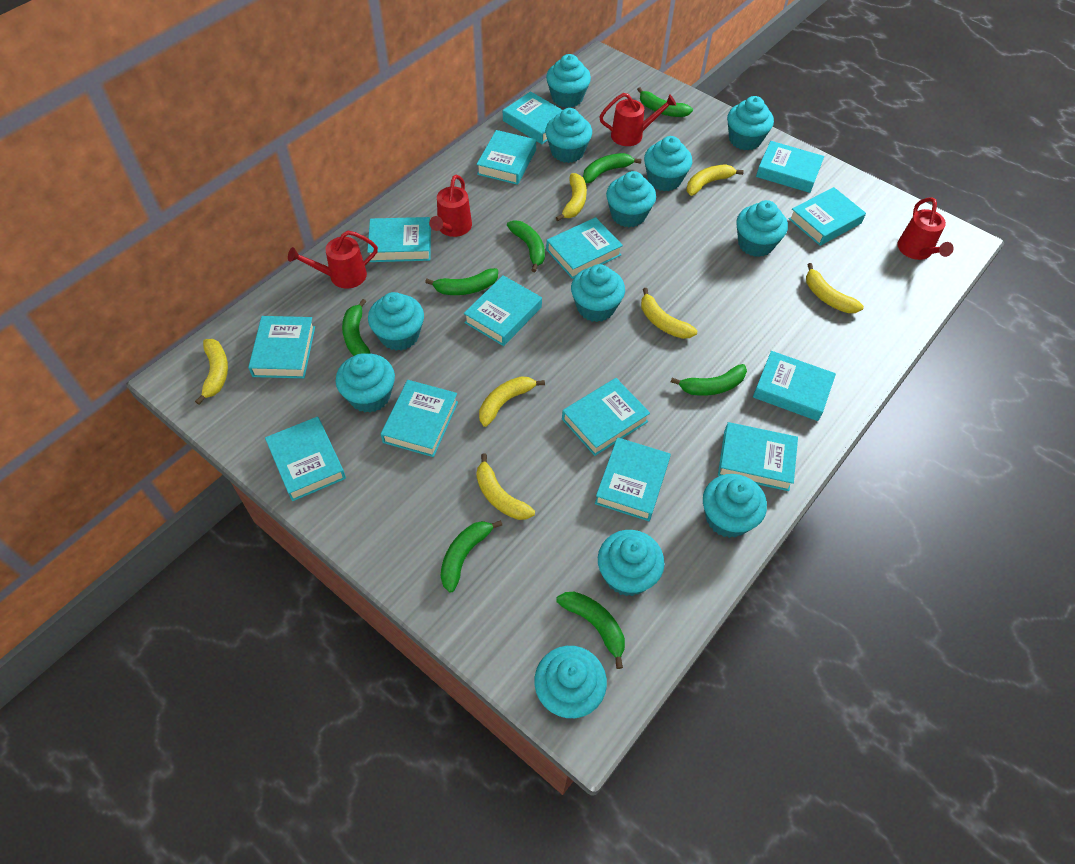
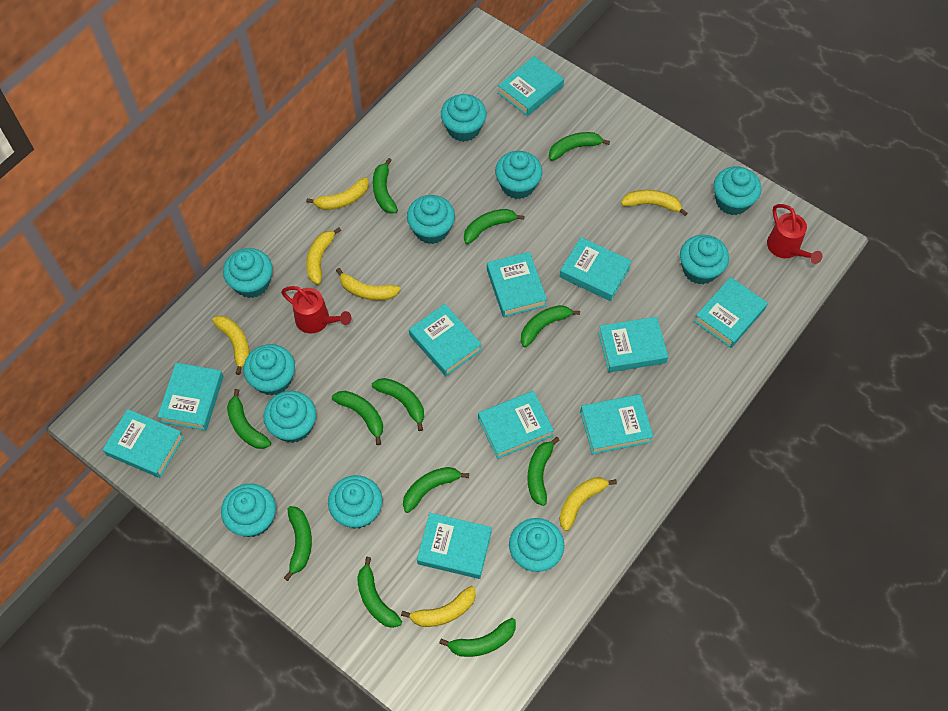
green banana: [342,299,371,356] [425,268,498,295] [440,520,502,593] [507,220,545,272] [556,592,625,669] [583,153,641,183] [637,87,693,117] [671,364,747,396] = 8 -> [227,389,271,449] [284,506,312,581] [332,391,383,445] [357,557,402,628] [372,378,424,431] [373,158,398,214] [403,467,469,513] [439,618,516,657] [464,209,524,244] [521,305,580,347] [527,437,560,506] [549,132,610,161] = 12
red watering can: [288,231,378,289] [429,175,472,237] [599,93,676,146] [897,197,954,260] = 4 -> [281,286,351,333] [767,204,822,264] = 2
turquoise book: [248,316,315,378] [265,417,346,501] [367,217,431,262] [381,380,458,457] [464,275,542,346] [476,130,536,185] [503,91,562,144] [546,217,623,279] [562,378,650,456] [595,437,671,521] [718,422,798,491] [753,351,836,421] [756,141,824,193] [789,187,866,246] = 14 -> [103,409,184,478] [158,363,224,430] [409,304,482,376] [417,513,492,579] [478,391,554,459] [487,252,547,317] [498,56,564,116] [560,237,632,301] [580,394,653,454] [598,317,668,372] [694,277,768,348] = 11
turquoise cupcake: [336,353,395,413] [368,292,424,351] [534,646,607,719] [545,108,592,163] [546,54,591,108] [571,264,625,322] [598,530,664,596] [606,171,656,227] [644,136,692,191] [703,474,767,538] [727,96,774,151] [736,200,788,257] = 12 -> [221,484,276,537] [223,248,273,298] [244,344,295,396] [264,391,316,443] [328,475,382,529] [407,195,455,244] [441,94,487,142] [495,151,542,199] [509,518,564,572] [680,235,729,285] [713,167,761,215] = 11

